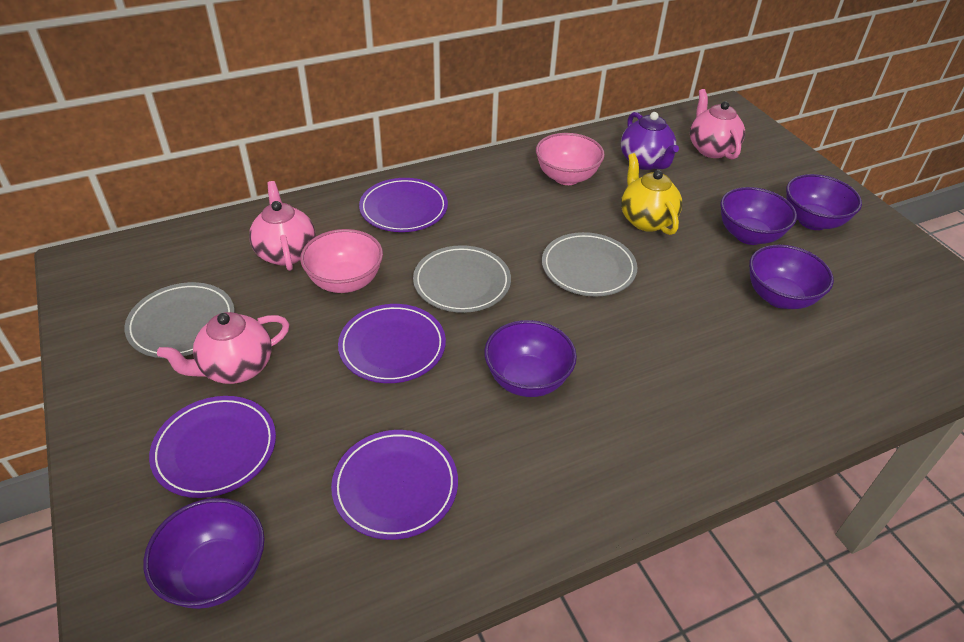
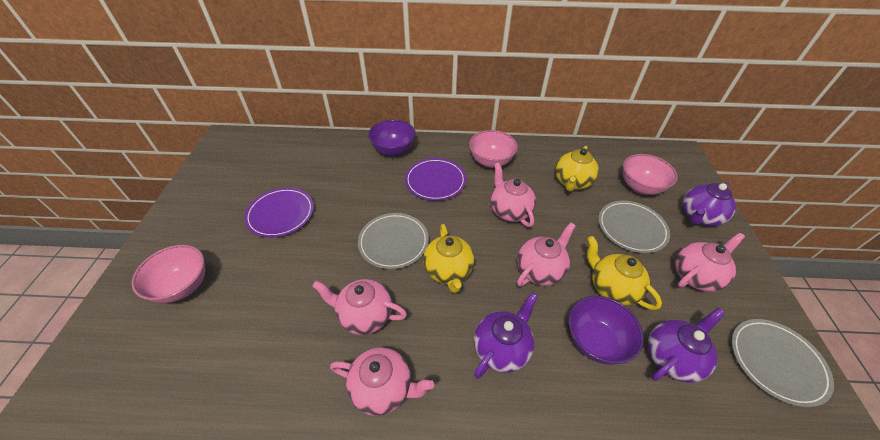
pink bowl: [300,229,383,293] [536,133,605,185] = 2 -> [132,245,206,303] [469,130,518,168] [623,154,678,195] = 3
pink teapot: [157,312,289,384] [249,181,316,271] [690,89,745,160] = 3 -> [312,279,407,335] [330,347,434,416] [490,163,536,227] [517,223,576,286] [675,233,745,292] = 5
purple bowl: [144,498,265,609] [484,320,577,397] [720,187,797,245] [749,245,834,309] [786,174,862,230] = 5 -> [368,120,416,156] [569,296,644,365] = 2
purple plate: [149,396,276,498] [331,430,458,540] [338,304,446,383] [359,178,448,232] = 4 -> [244,188,314,238] [405,158,466,201] = 2
purple teapot: [621,112,679,170] = 1 -> [474,292,538,379] [648,308,725,383] [682,182,736,226] = 3
yellow teapot: [621,153,682,235] = 1 -> [423,224,475,293] [555,146,599,191] [587,236,662,310] = 3

